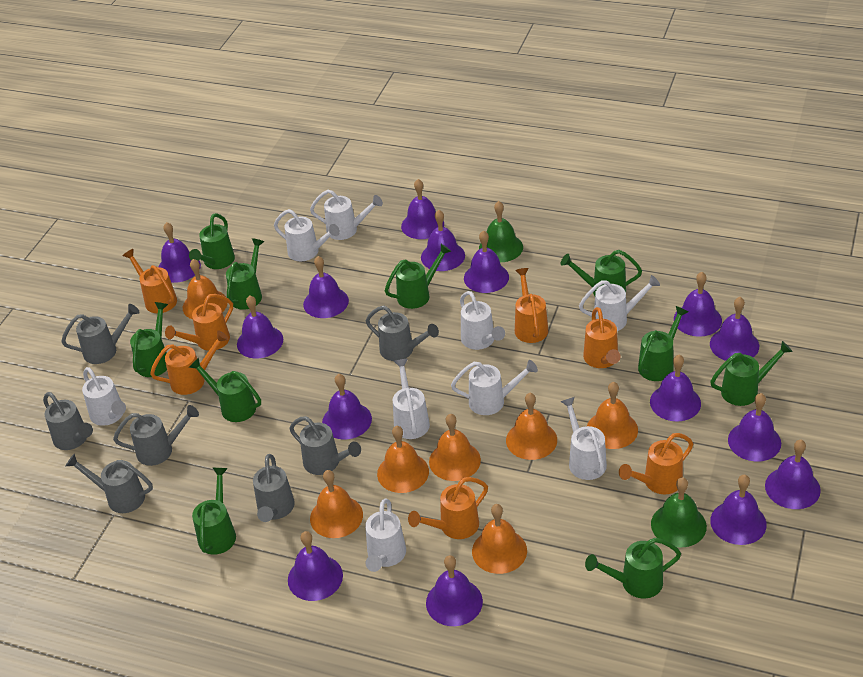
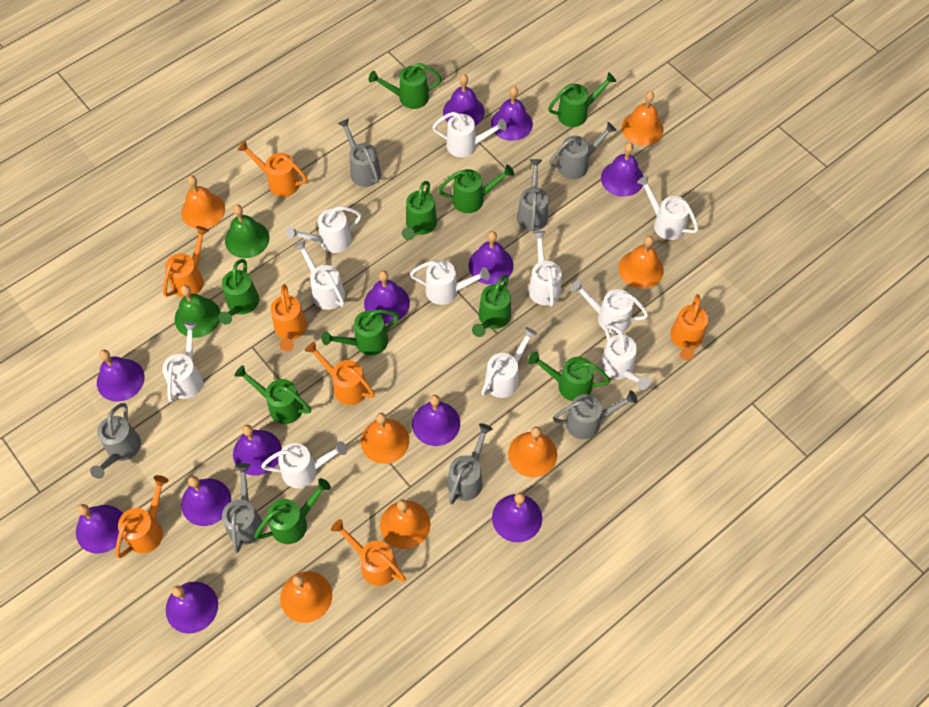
purple bell: [158,222,201,283] [237,295,283,358] [288,531,343,601] [303,256,349,318] [322,374,372,439] [401,179,444,239] [421,210,465,271] [426,555,483,626] [464,231,509,293] [650,355,701,421] [674,272,722,337] [710,297,759,361] [710,475,767,545] [728,393,781,461] [765,440,821,509] = 15 -> [76,504,123,554] [97,350,144,402] [166,582,218,634] [181,476,231,526] [233,425,282,476] [364,270,410,324] [412,395,460,446] [443,74,485,126] [468,231,513,285] [491,86,533,141] [492,493,542,542] [601,142,644,197] = 12
white watering can: [82,367,126,426] [274,209,340,261] [310,190,383,240] [365,499,406,572] [393,359,430,439] [451,360,538,415] [460,291,505,350] [560,397,607,480] [579,275,660,331] = 9 -> [162,322,203,402] [261,441,347,488] [287,206,362,253] [294,240,345,310] [410,260,490,305] [432,112,507,157] [481,327,537,398] [528,231,562,307] [571,280,648,334] [600,325,650,390] [637,175,699,240] = 11

